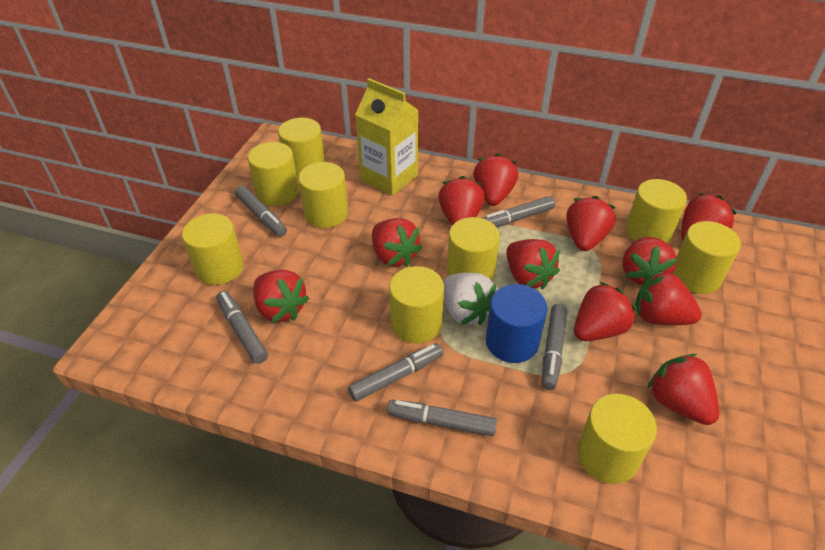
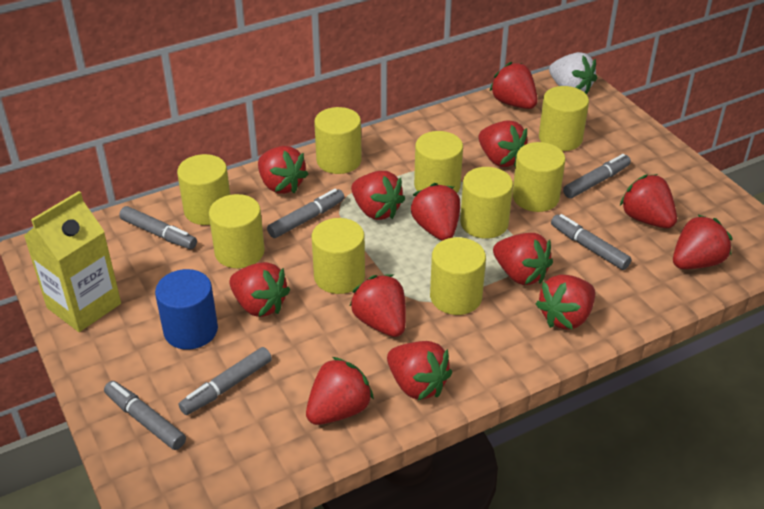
red strawberry: [253,270,309,323] [372,218,422,267] [438,176,485,225] [473,154,518,206] [507,239,560,290] [566,196,616,251] [574,282,636,341] [622,237,677,285] [635,270,702,325] [647,354,719,425] [681,193,737,240] = 11 -> [229,262,290,317] [258,146,309,194] [306,357,374,425] [350,274,406,337] [351,171,405,220] [387,341,452,400] [411,183,460,241] [478,120,527,167] [490,62,538,109] [493,233,553,285] [536,275,595,330] [620,174,677,228] [673,214,732,269] = 13

